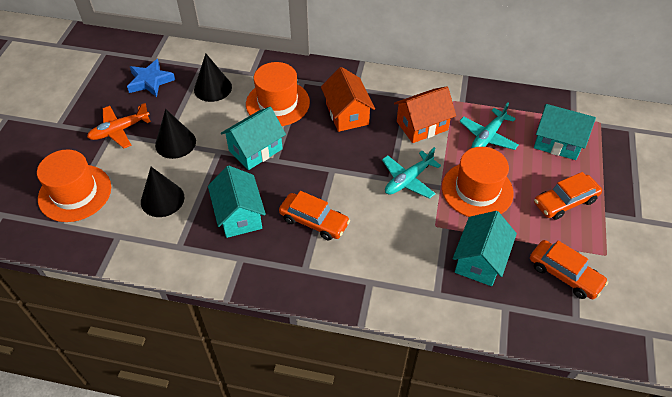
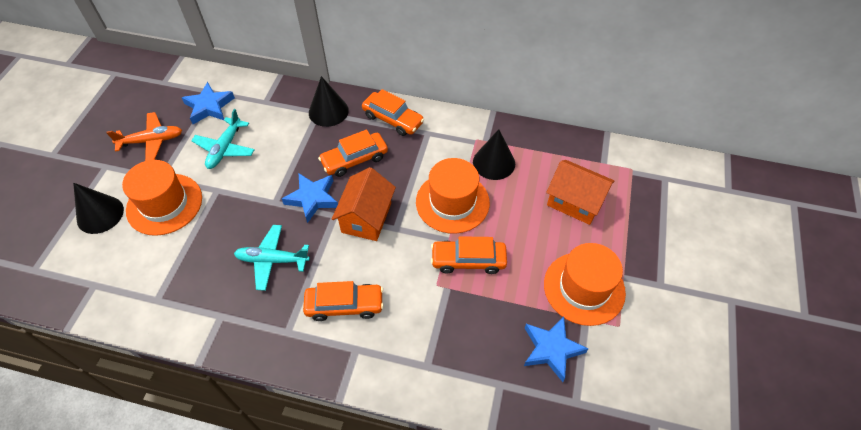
blue star: [127,59,175,97] = 1 -> [182,82,235,124] [282,174,338,223] [524,316,588,382] = 3
orange car: [279,191,350,241] [530,240,608,299] [534,172,602,220] = 3 -> [303,281,384,321] [318,130,388,177] [362,89,424,136] [431,236,507,274] = 4
turquoise house: [208,166,266,238] [221,107,286,170] [453,211,517,286] [534,104,596,160] = 4 -> none = 0

